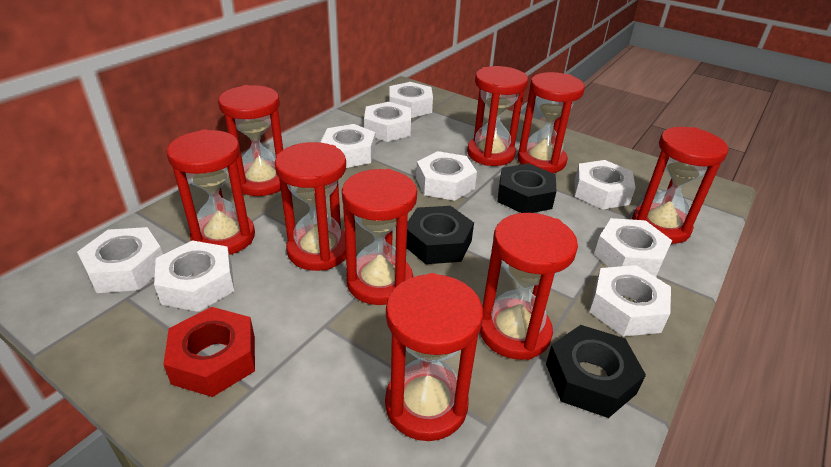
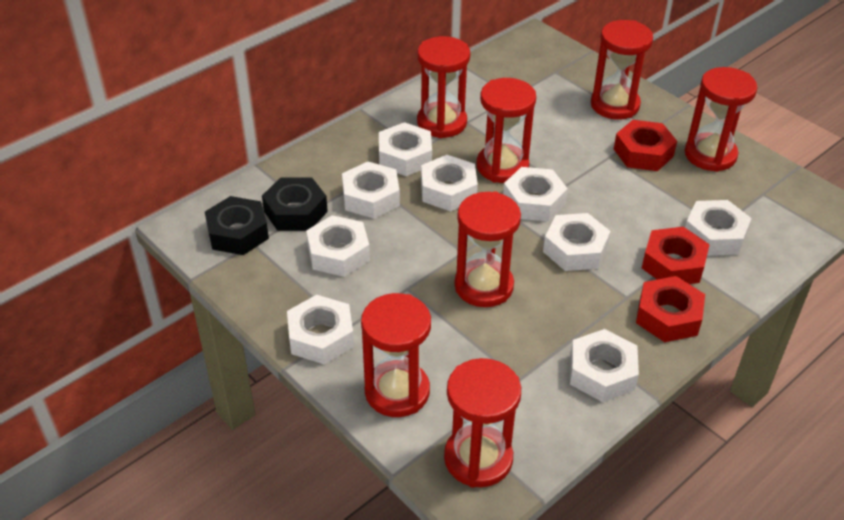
black nut: [406,206,474,264] [497,163,556,213] [546,325,646,418] = 3 -> [205,196,269,255] [262,177,328,231] = 2
red hourglass: [166,129,255,255] [218,85,283,196] [275,142,346,271] [342,169,417,305] [385,273,483,441] [467,66,528,166] [480,213,578,360] [517,72,585,174] [632,127,728,244] = 9 -> [361,293,431,417] [417,36,470,138] [444,358,521,488] [454,192,521,307] [477,78,536,183] [591,20,653,120] [685,67,758,172] = 7
red nut: [163,307,255,397] = 1 -> [614,120,677,171] [636,276,705,342] [642,227,710,284] = 3

